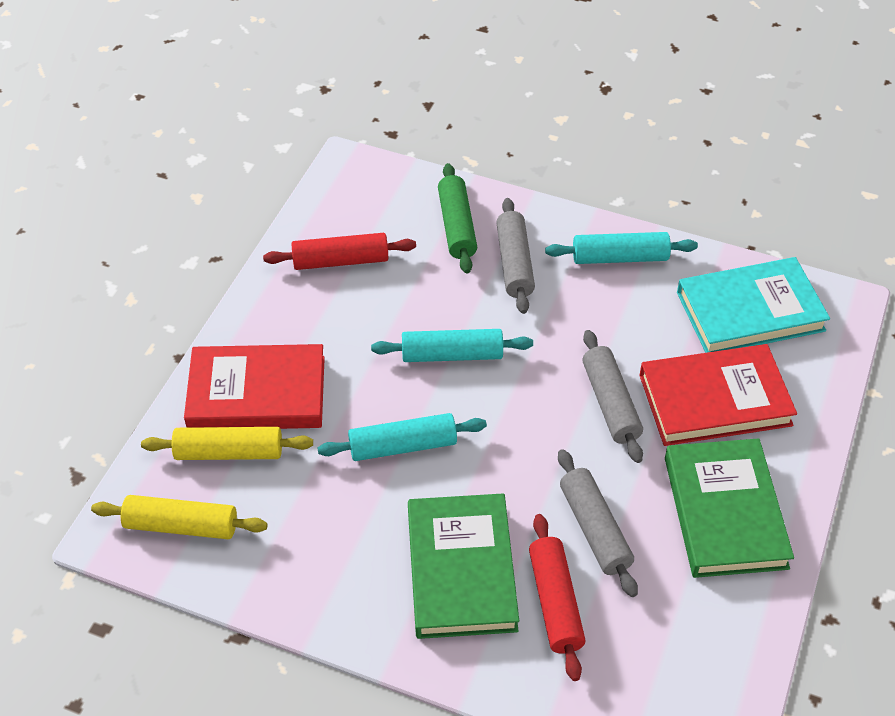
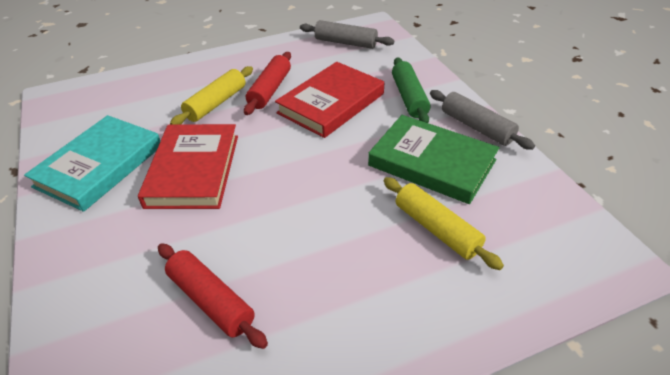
green book: [408,493,519,639] [665,438,794,578] = 2 -> [368,115,499,204] = 1
grey rolling pin: [496,198,535,314] [558,449,638,597] [583,330,643,463] = 3 -> [300,20,394,49] [430,90,535,150] = 2
turquoise rolling pin: [318,413,487,461] [371,329,533,362] [545,232,698,264] = 3 -> none = 0

